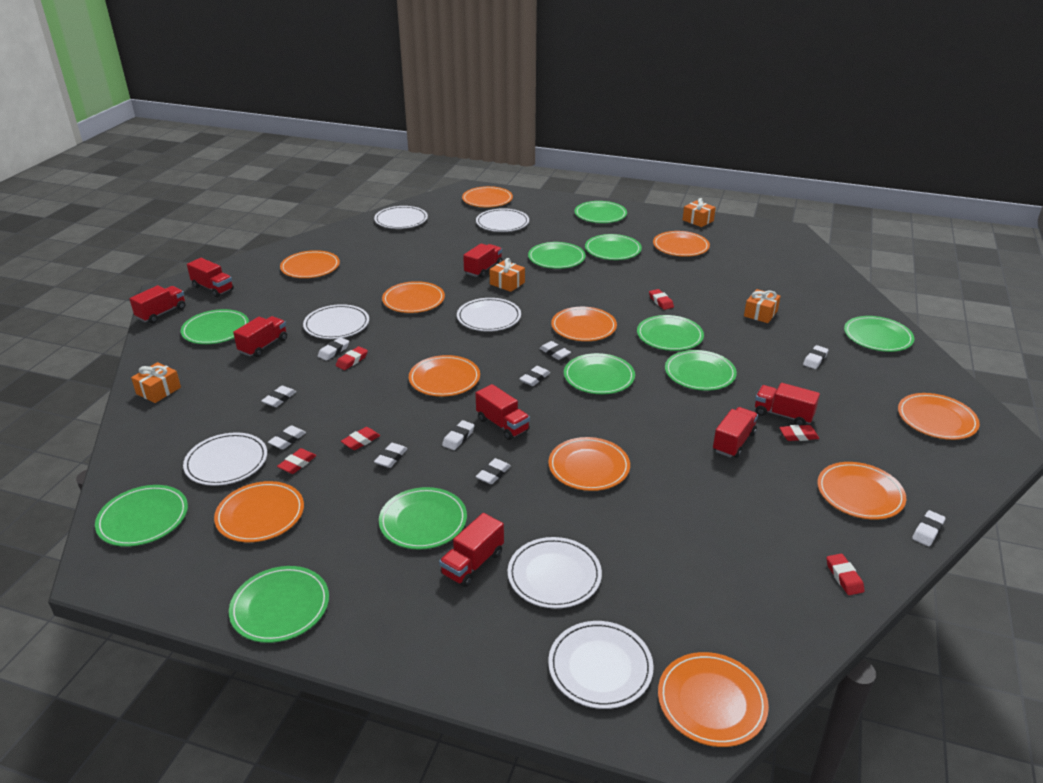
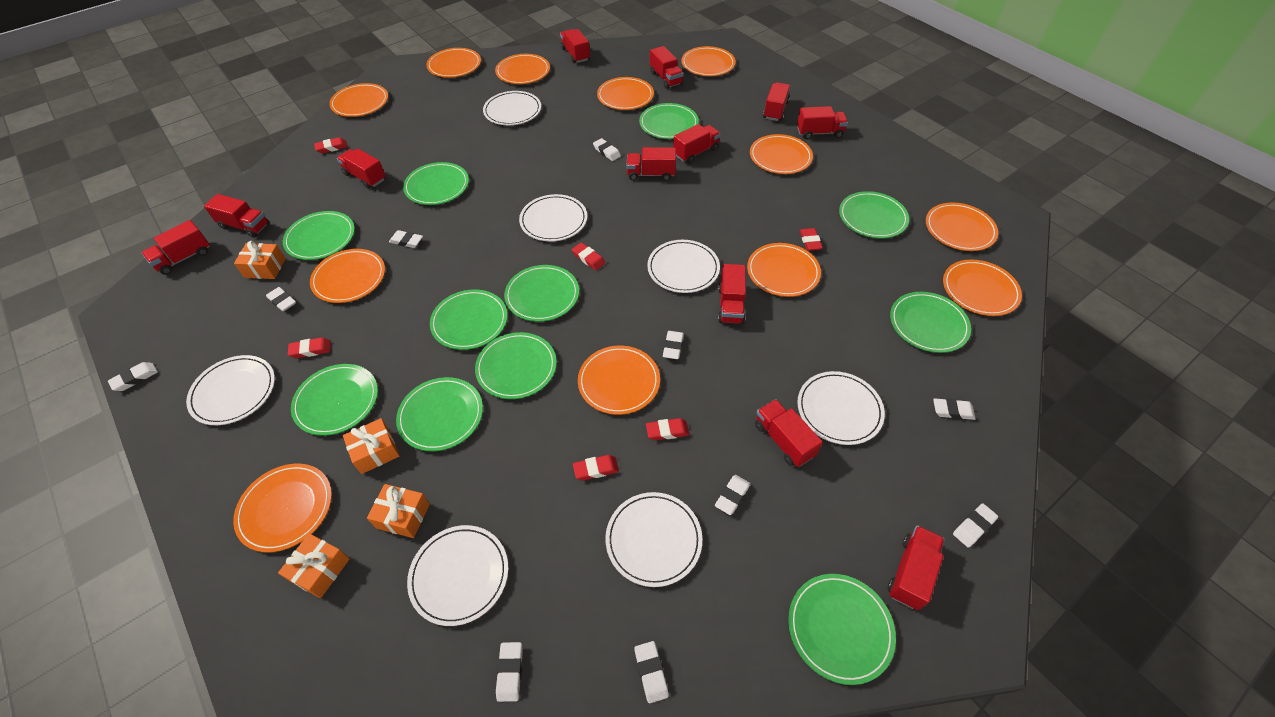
orange plate: [214,481,304,542] [280,250,340,278] [382,281,445,313] [409,355,480,397] [462,186,513,207] [548,437,630,491] [551,307,617,341] [653,231,710,257] [658,652,769,747] [817,462,906,520] [898,393,980,440] = 11 -> [233,464,332,552] [310,249,385,303] [329,83,388,117] [426,48,481,78] [495,54,550,84] [578,346,660,415] [597,77,654,110] [681,46,736,76] [747,243,821,297] [750,134,813,174] [926,202,998,251] [943,259,1022,316] = 12
red truck: [129,285,186,323] [187,258,234,297] [233,316,287,357] [439,513,504,587] [463,243,503,278] [475,384,530,440] [713,407,758,458] [755,383,820,426] = 8 -> [142,220,210,275] [204,194,269,238] [337,149,385,189] [560,29,590,63] [627,147,676,181] [650,46,683,89] [673,124,721,163] [718,264,746,324] [755,399,823,467] [763,82,790,121] [797,106,848,139] [888,525,945,610] = 12

